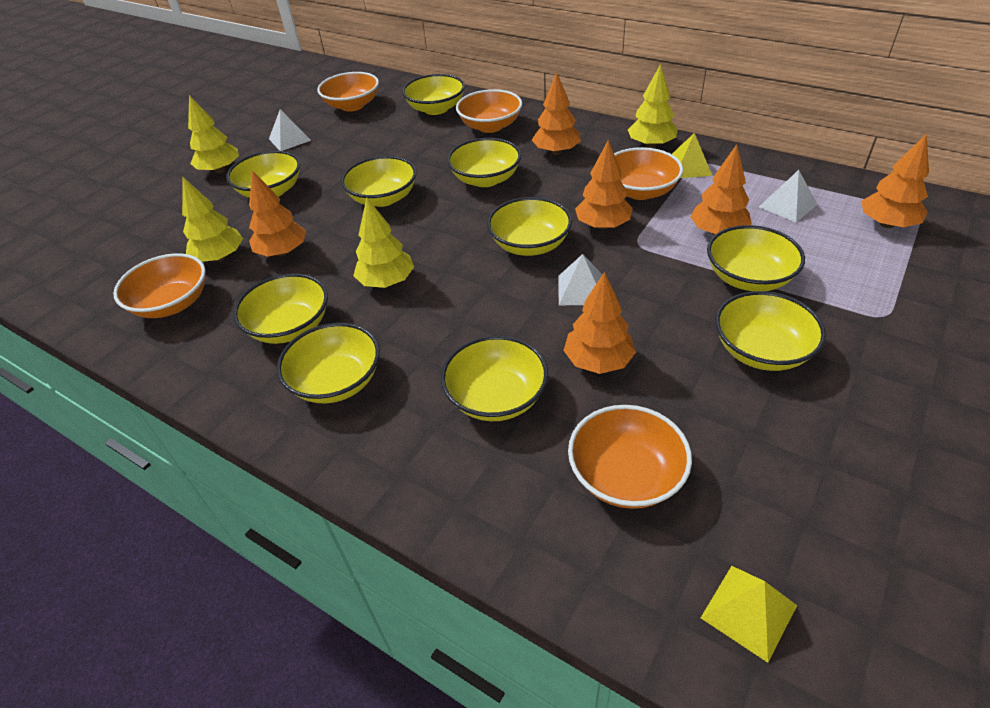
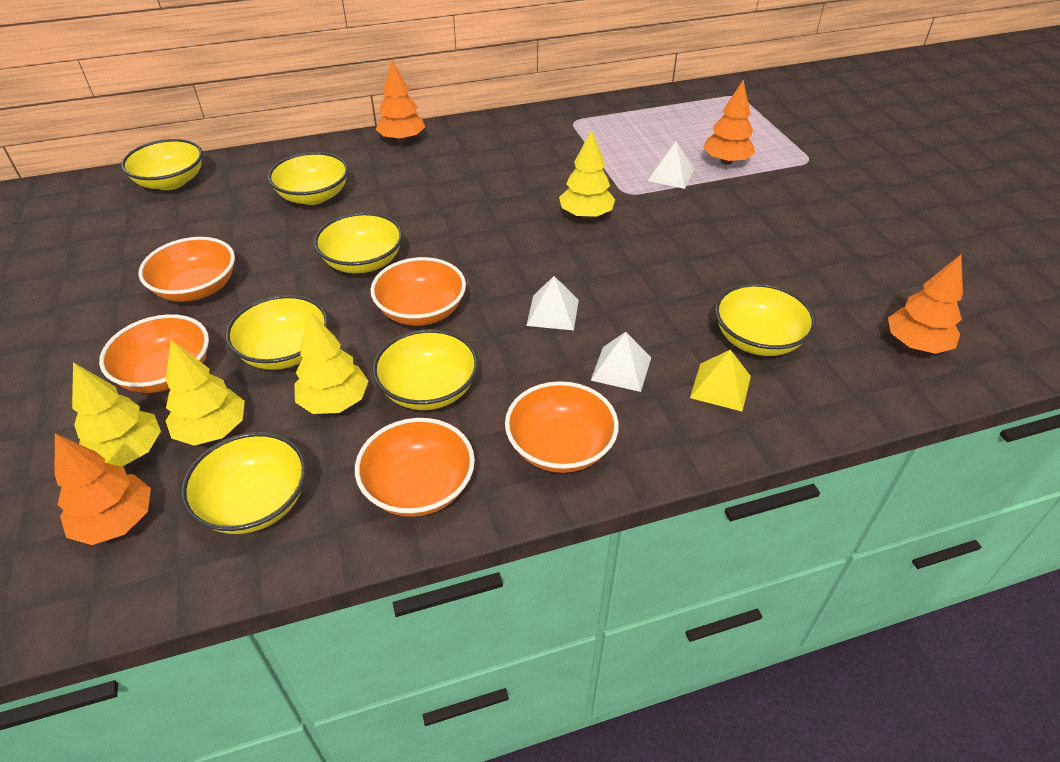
orange tree: [249,170,306,257] [532,72,581,155] [563,272,636,374] [575,140,633,229] [690,145,752,235] [862,134,929,228] = 6 -> [55,433,151,545] [375,60,425,143] [703,80,755,165] [888,255,963,354] = 4
yellow bowl: [226,151,300,198] [233,273,328,344] [277,323,380,404] [341,156,416,207] [402,74,465,115] [441,336,548,421] [447,138,521,187] [487,197,572,256] [707,225,805,291] [715,291,826,371] = 10 -> [121,139,203,190] [181,432,307,534] [225,295,329,370] [268,152,349,205] [314,212,403,273] [372,329,479,410] [715,283,816,356] = 7
yellow pyramid: [672,133,712,178] [701,566,797,663] = 2 -> [690,350,751,412] = 1

